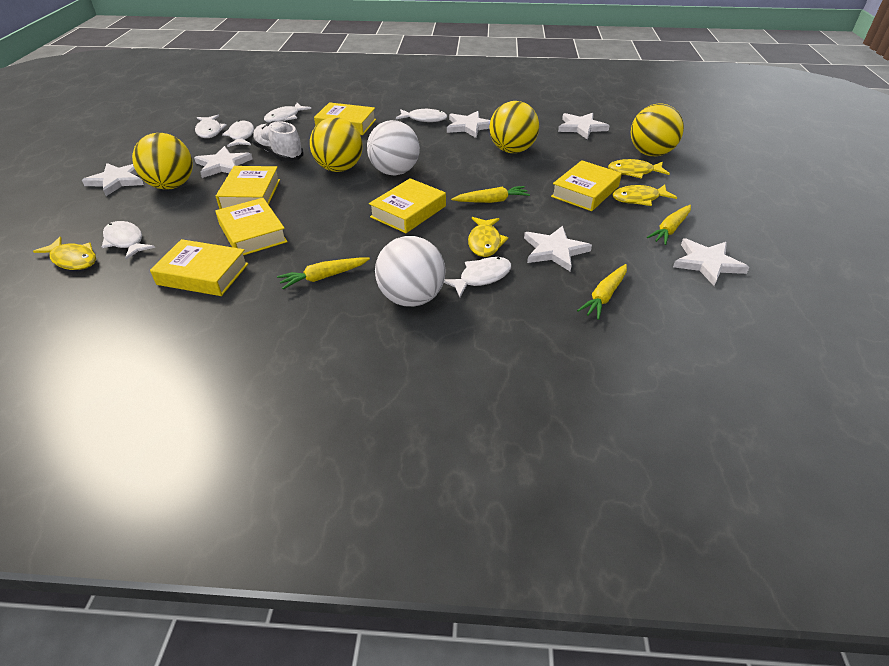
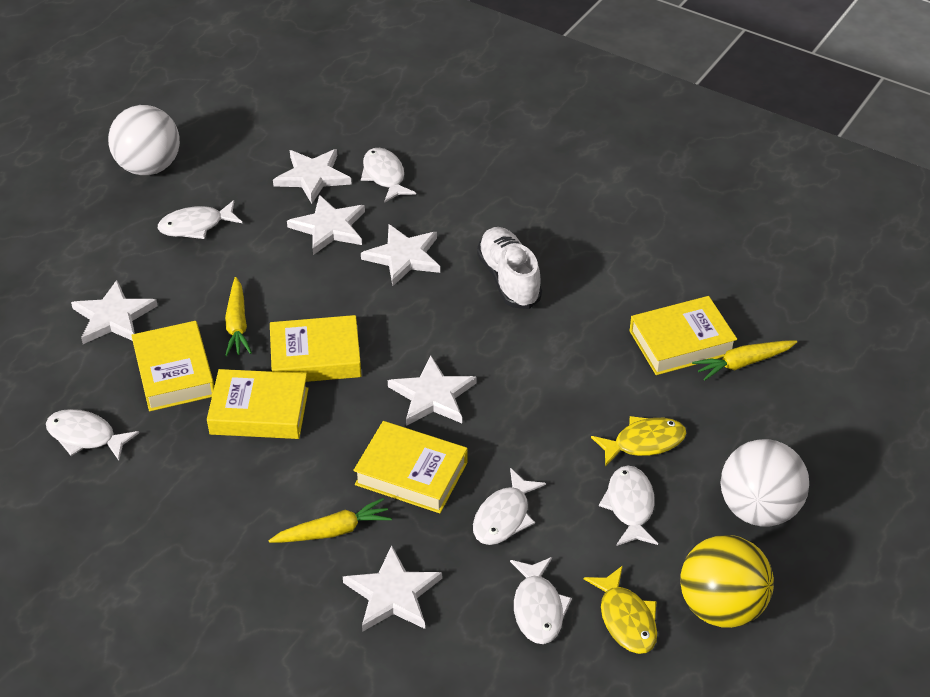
yellow ball: [132,133,193,190] [310,117,362,172] [489,101,539,153] [631,104,684,156] = 4 -> [680,535,774,628] = 1
yellow book: [150,239,249,296] [215,198,288,255] [216,166,280,209] [314,102,376,135] [369,178,446,233] [551,160,622,211] = 6 -> [131,321,214,411] [207,369,309,439] [270,315,361,382] [353,421,468,513] [630,296,737,375] = 5
yellow carrot: [277,258,370,289] [451,186,530,203] [577,264,627,320] [647,205,691,245] = 4 -> [225,277,252,356] [268,498,392,543] [692,340,797,381] = 3
yellow fish: [33,237,96,270] [468,217,508,257] [608,159,670,179] [612,185,677,206] = 4 -> [584,565,657,654] [591,416,686,467] = 2

